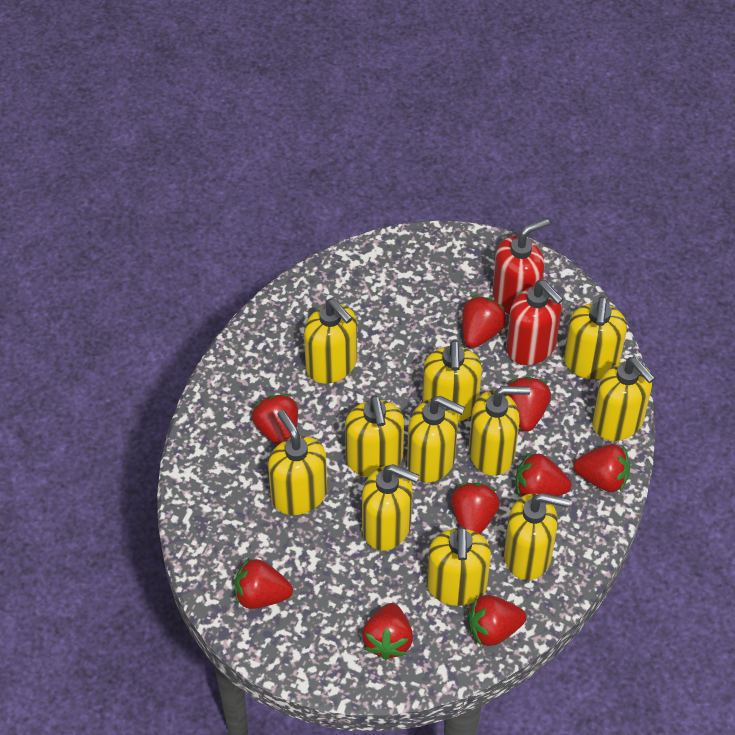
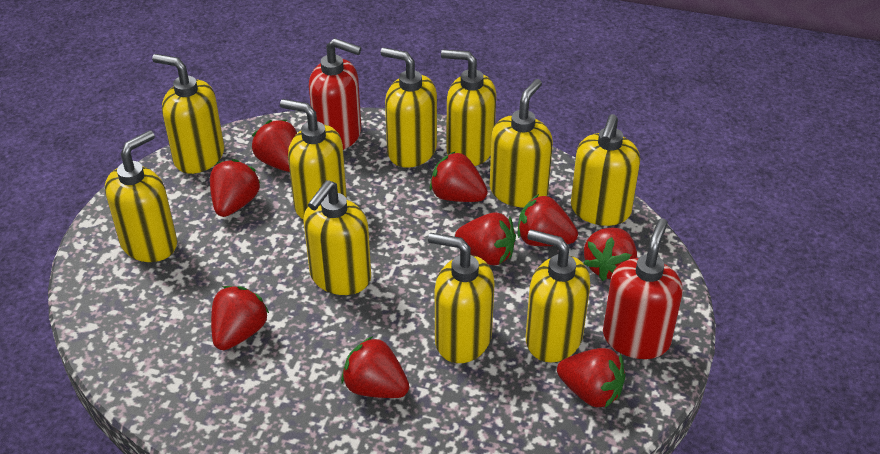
yellow soap dispenser: [268,410,327,515] [304,299,357,384] [345,395,404,477] [362,464,419,551] [407,396,465,483] [422,340,482,422] [427,526,491,606] [469,386,530,476] [504,493,570,580] [564,297,627,379] [592,357,655,441] = 11 -> [105,130,177,262] [152,54,224,174] [280,99,347,219] [303,180,371,295] [380,47,437,168] [428,233,495,363] [441,50,496,166] [490,79,553,207] [526,229,590,362] [571,114,640,226] = 10

